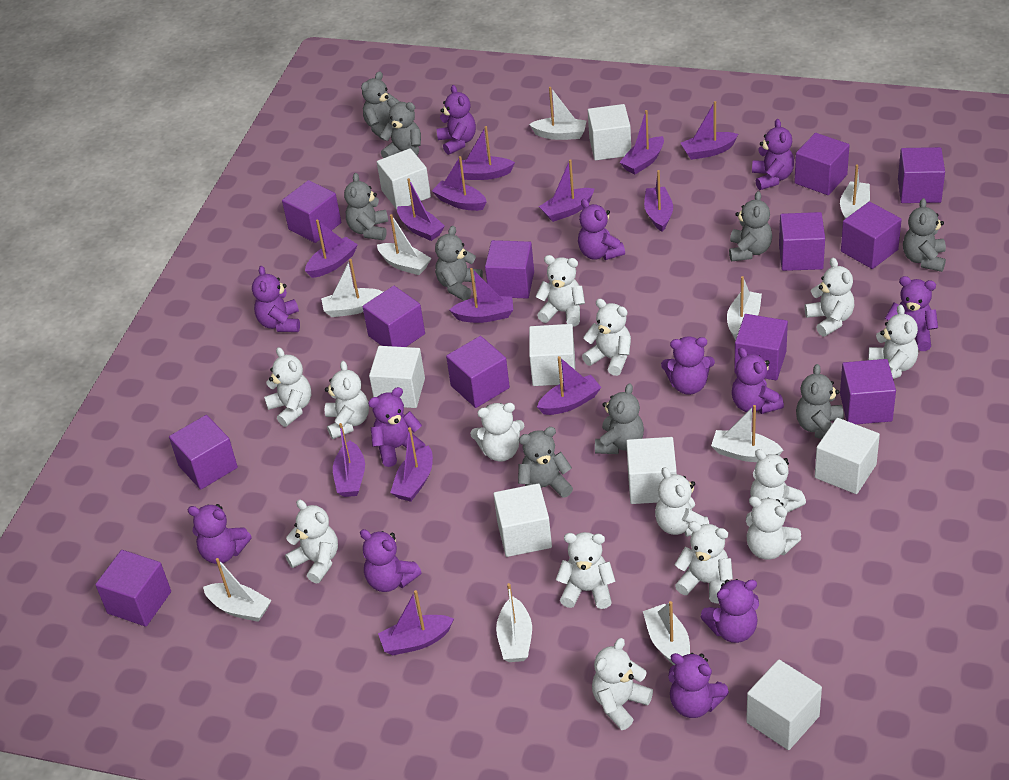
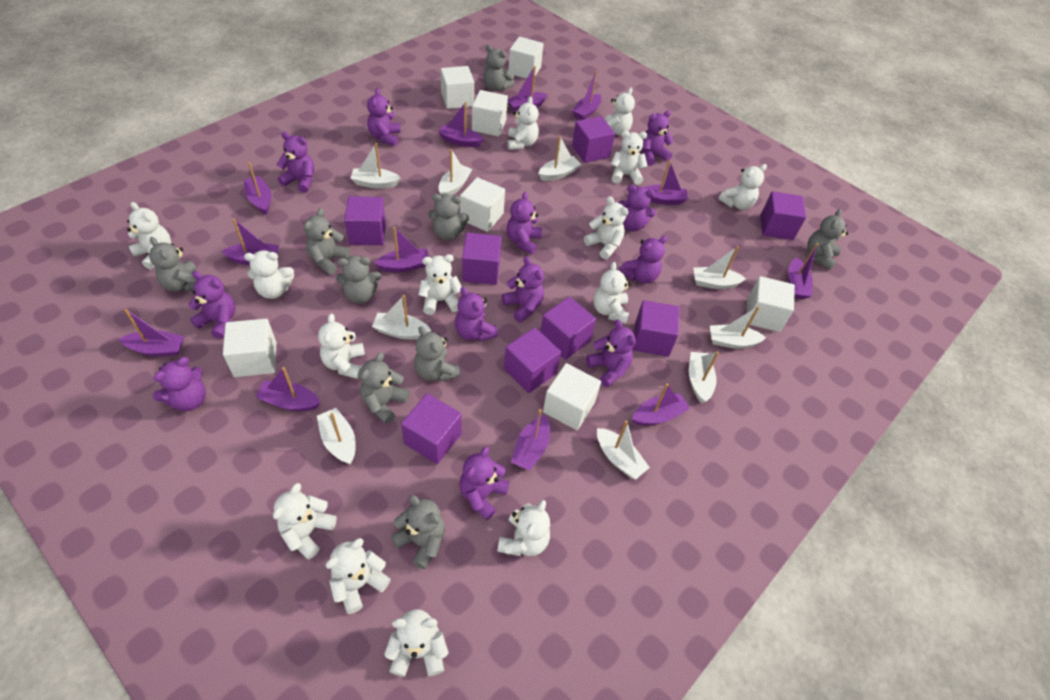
purple boat: [305,220,358,278] [333,423,365,497] [378,590,454,655] [390,427,433,502] [397,178,445,241] [432,156,487,211] [450,268,513,323] [459,126,515,180] [537,356,601,415] [539,159,595,222] [620,110,664,174] [644,170,673,232] [681,101,738,160] = 13 -> [119,309,185,356] [221,218,279,265] [244,162,271,215] [255,367,321,411] [375,227,429,272] [438,102,484,147] [508,66,548,112] [511,409,550,471] [572,71,601,120] [632,383,690,426] [644,160,688,205] [788,243,818,299] = 12
purple cube: [95,550,171,627] [169,415,238,490] [282,180,341,243] [362,286,425,347] [446,336,510,408] [485,240,534,299] [734,314,788,380] [779,212,825,271] [794,133,850,195] [840,359,896,424] [841,202,902,269] [898,147,945,203] = 12 -> [344,196,386,245] [401,393,462,464] [462,233,501,285] [504,328,561,393] [541,297,596,360] [572,116,615,163] [633,300,680,357] [761,191,806,240] = 8
white cube: [369,346,425,408] [377,148,431,210] [493,483,552,557] [529,324,575,386] [588,104,631,160] [626,437,677,504] [746,659,822,750] [815,418,880,494] = 8 -> [223,319,276,377] [441,66,474,109] [460,177,505,232] [472,90,508,136] [508,37,543,80] [543,363,601,430] [746,276,795,332] = 7

